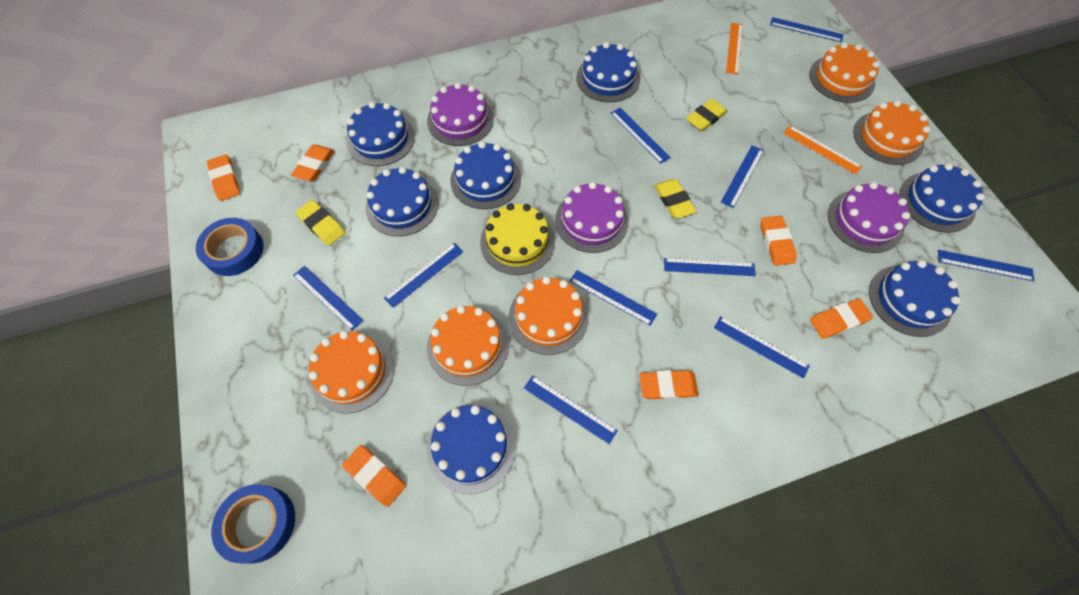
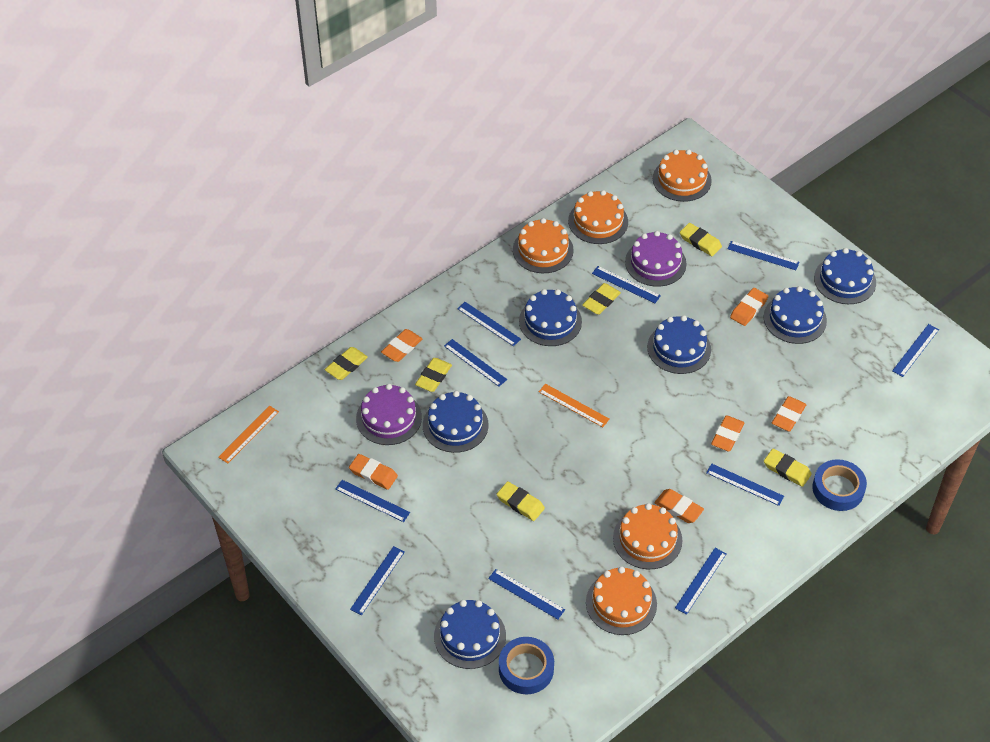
blue cake: [346,102,415,166] [366,167,439,236] [427,403,516,494] [450,142,521,209] [576,42,640,102] [869,260,961,337] [900,163,985,233] = 7 -> [423,391,489,453] [434,600,506,669] [519,289,582,346] [647,315,711,374] [763,286,827,344] [814,248,876,304] = 6
purple cake: [427,83,494,146] [555,182,629,253] [828,182,910,253] = 3 -> [356,384,422,445] [625,231,687,287] = 2
yellow cake: [480,203,555,275] = 1 -> none = 0
yellow eraser: [296,200,345,246] [654,179,697,218] [686,99,728,131] = 3 -> [325,347,368,380] [415,358,452,392] [497,481,545,521] [582,283,621,315] [680,223,722,256] [764,449,812,487] = 6

